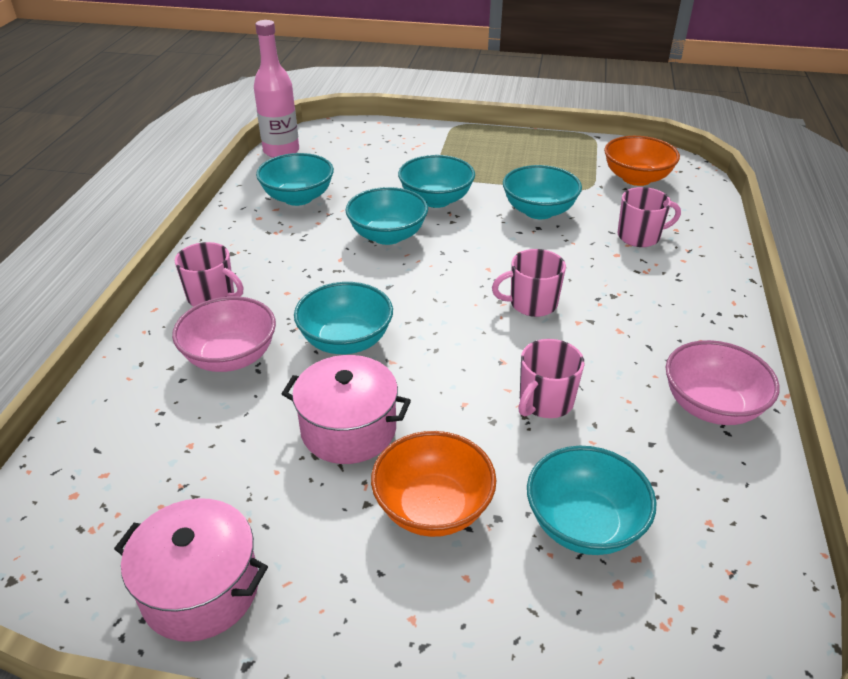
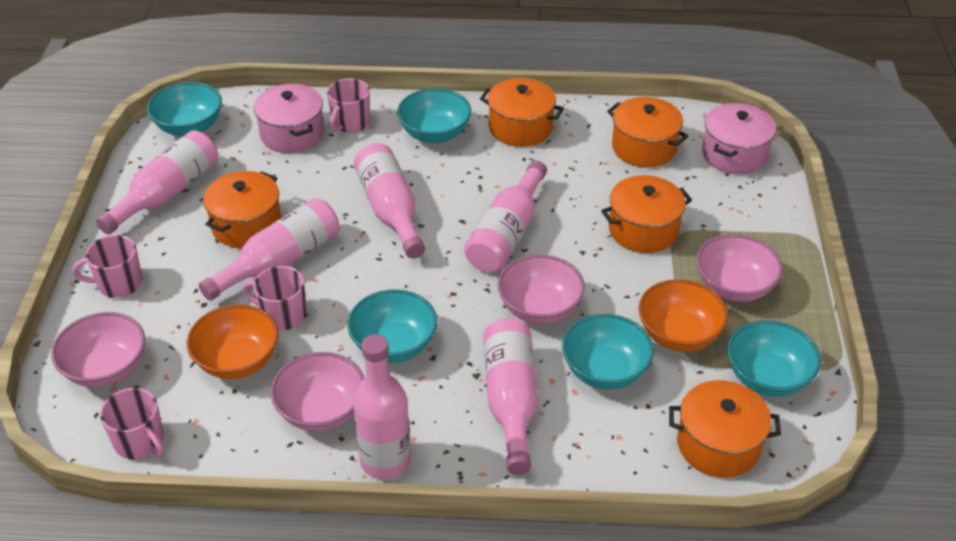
orange pot: none = 0 -> [203,171,281,248] [480,78,564,147] [601,175,692,253] [607,97,688,167] [669,380,781,478] = 5
pink bottle: [254,20,299,158] = 1 -> [96,130,218,235] [199,198,339,301] [353,334,411,479] [354,143,425,259] [464,160,547,273] [483,318,538,475] = 6
pink bowl: [172,296,276,372] [666,340,780,425] = 2 -> [51,312,145,388] [271,352,365,432] [498,255,585,324] [696,234,783,302] = 4
turquoise bowl: [256,153,334,206] [294,282,393,354] [346,187,428,245] [398,155,475,208] [503,165,582,219] [527,446,656,555] = 6 -> [147,82,222,136] [347,289,437,363] [397,88,471,143] [562,314,654,390] [727,320,821,397] = 5

